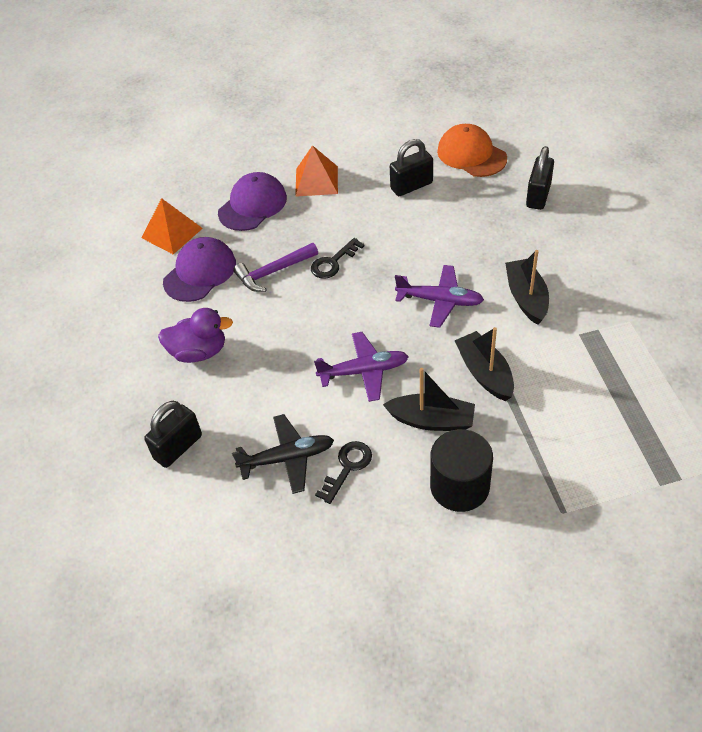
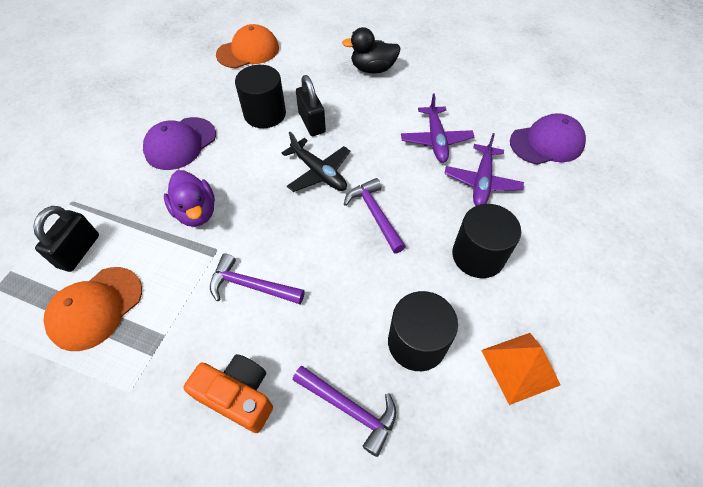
black boat: [383,368,475,431] [454,327,514,401] [505,250,549,325] = 3 -> none = 0
black cylinder: [430,429,493,512] = 1 -> [235,65,286,128] [388,291,458,371] [452,204,521,278] = 3
black duck: none = 0 -> [342,27,401,74] = 1
black key: [311,238,365,279] [315,441,372,504] = 2 -> none = 0
black padlock: [144,401,202,468] [390,139,433,196] [526,146,554,210] = 3 -> [33,206,99,272] [296,75,326,136] = 2
orange camera: none = 0 -> [183,354,273,433] = 1
orange cap: [437,124,507,177] = 1 -> [43,267,142,351] [216,24,279,68] = 2
orange pyramid: [142,198,203,254] [295,145,338,197] = 2 -> [481,333,561,405] = 1
purple hammer: [233,243,318,292] = 1 -> [210,253,305,304] [293,366,396,457] [344,178,406,253] = 3

